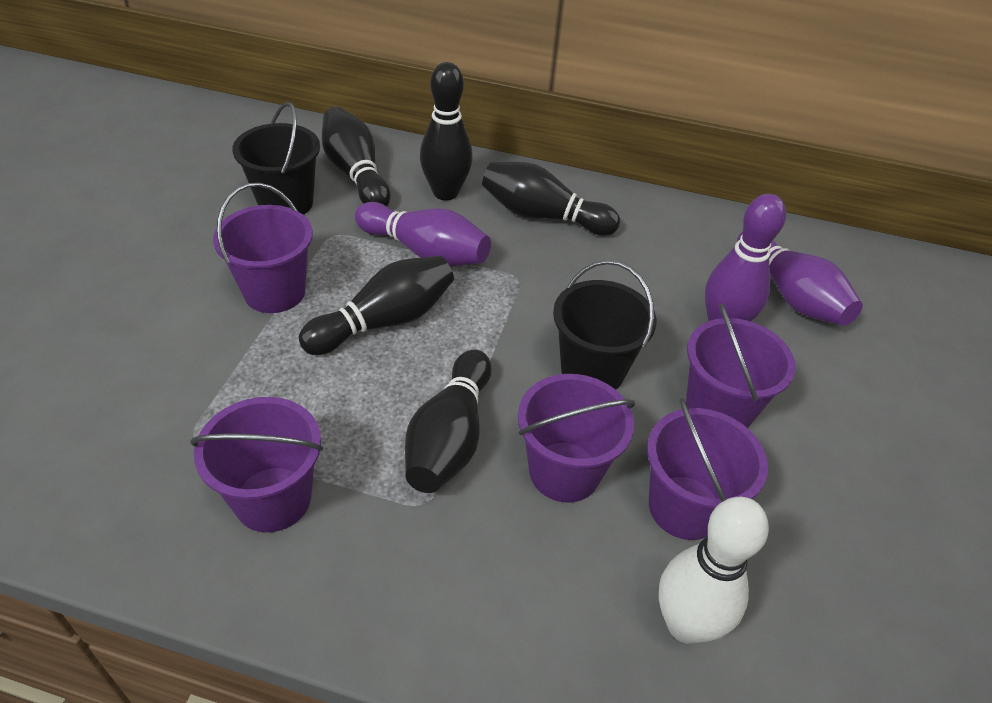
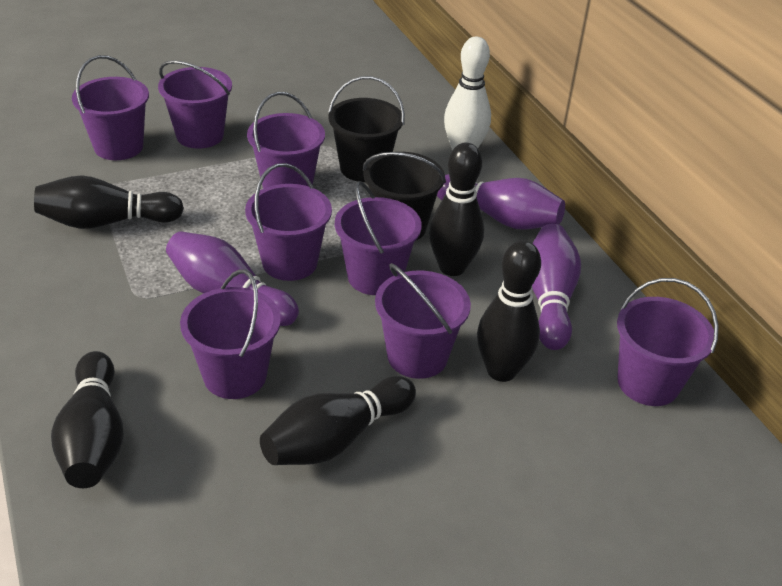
purple bucket: [190,397,323,532] [213,183,313,313] [518,374,635,502] [647,398,768,540] [686,304,796,428] = 5 -> [72,55,149,160] [158,60,232,149] [180,269,281,399] [245,163,332,281] [247,92,325,189] [335,181,422,295] [375,263,471,379] [617,278,719,406] = 8

